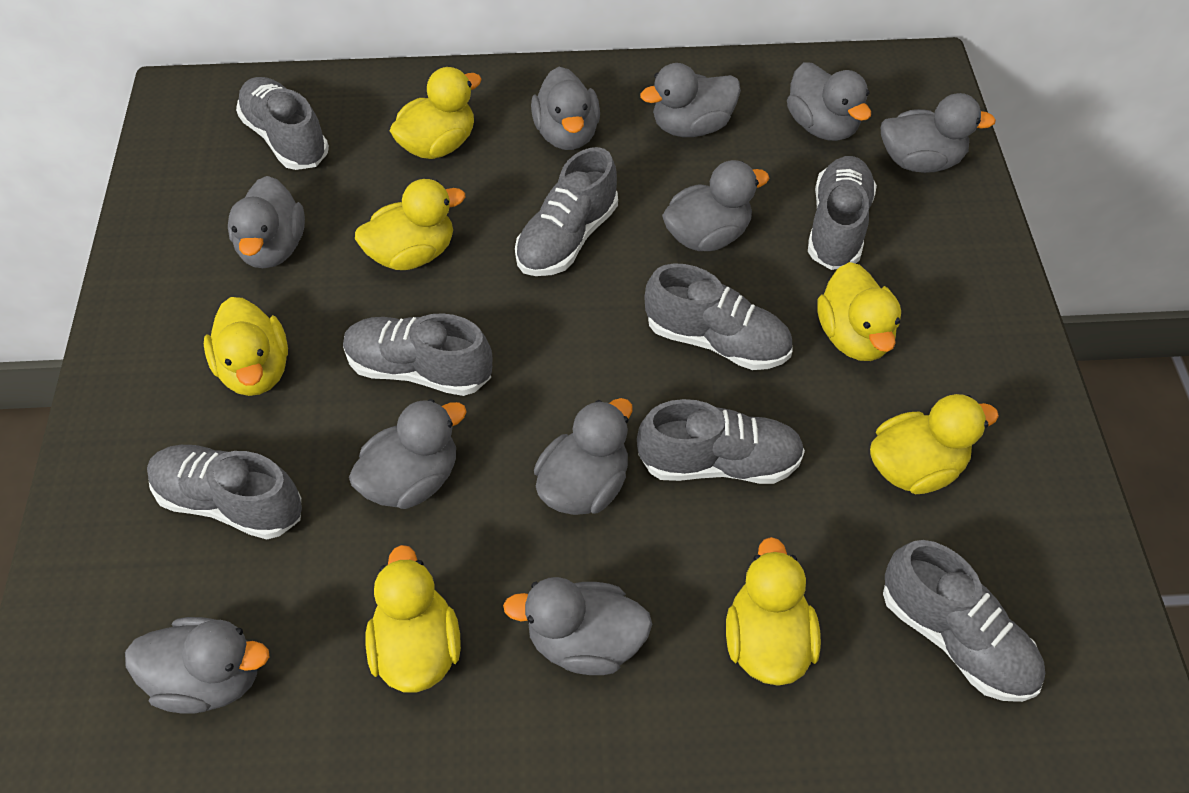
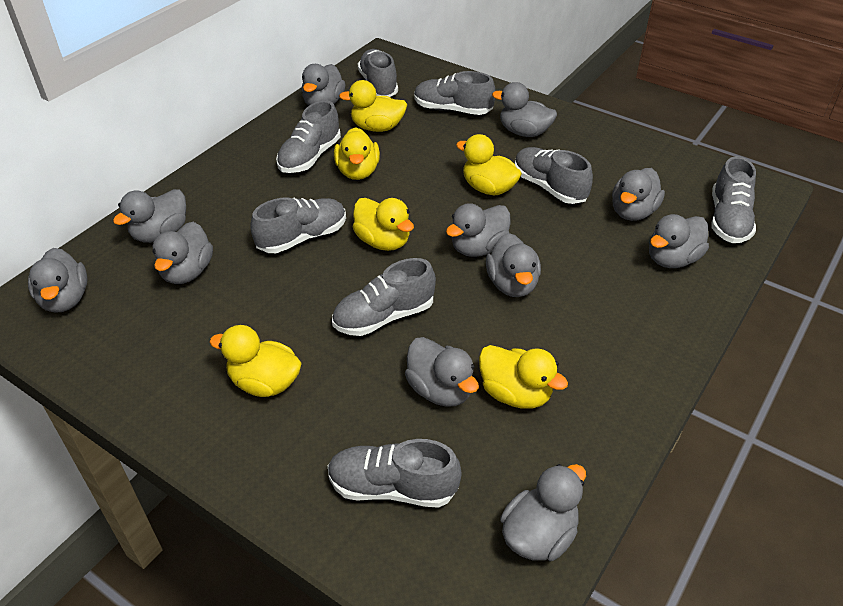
grey duck: [125,617,269,714] [228,176,305,268] [349,399,467,509] [503,577,652,675] [531,67,600,150] [534,398,633,515] [640,63,741,137] [662,160,769,251] [787,62,871,141] [881,93,996,173] = 10 -> [28,248,87,312] [113,189,186,243] [152,222,213,284] [302,64,346,106] [405,337,479,407] [446,203,511,257] [486,233,541,297] [492,82,557,137] [500,464,586,561] [612,168,665,221] [649,214,709,268] = 11
yellow duck: [204,297,288,396] [355,179,465,270] [365,545,461,693] [390,67,482,159] [726,537,821,686] [817,262,901,361] [870,394,999,494] = 7 -> [209,325,302,397] [334,127,380,180] [339,80,407,132] [353,198,414,251] [456,134,522,195] [479,345,568,408] = 6

